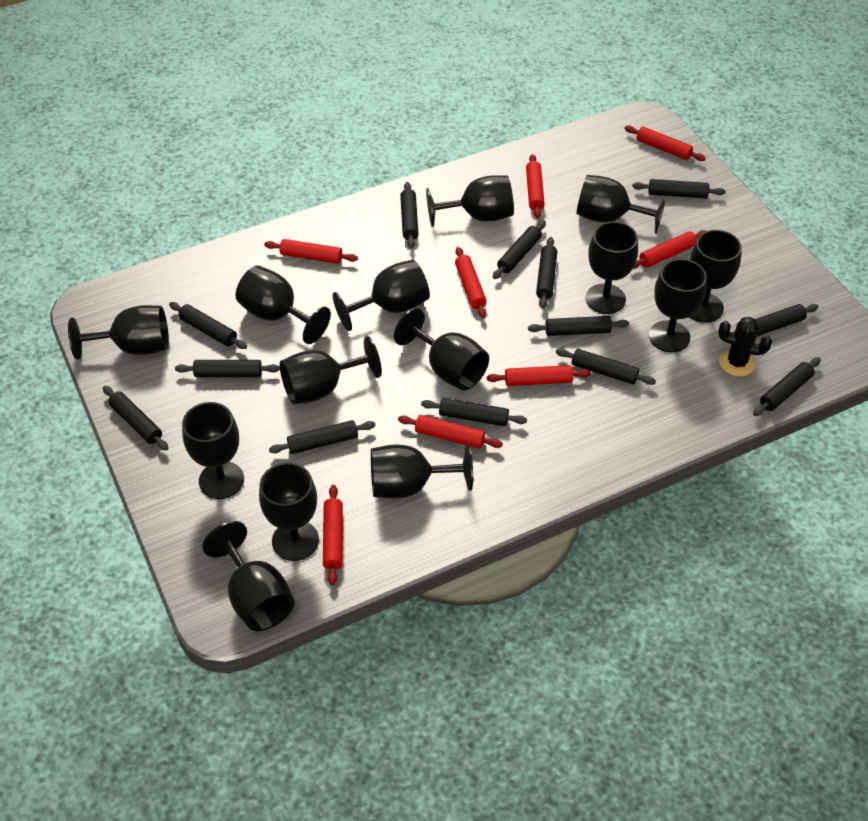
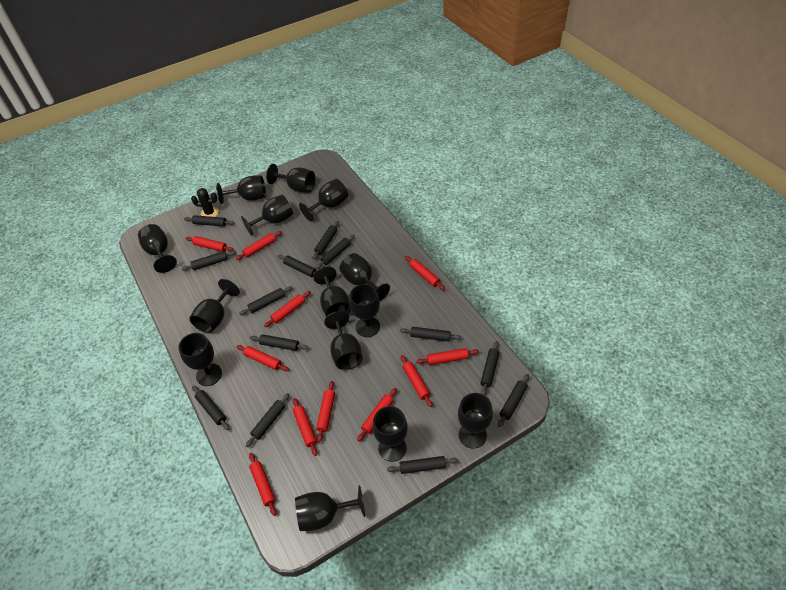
red rolling pin: [264,239,358,264] [323,485,343,585] [398,415,503,449] [455,247,487,318] [487,365,591,386] [526,154,545,218] [625,126,706,161] [633,230,706,269] = 8 -> [185,236,234,252] [235,231,282,260] [237,345,289,371] [249,453,277,516] [264,291,311,327] [293,398,317,456] [316,381,335,442] [357,388,397,441] [401,355,432,407] [405,256,445,290] [416,348,479,365] = 11

